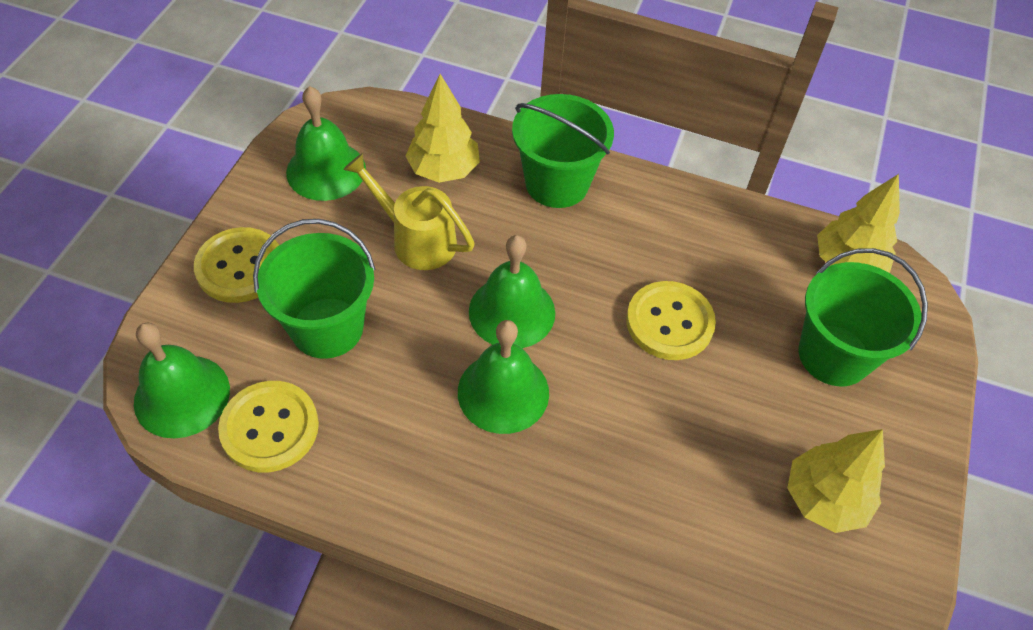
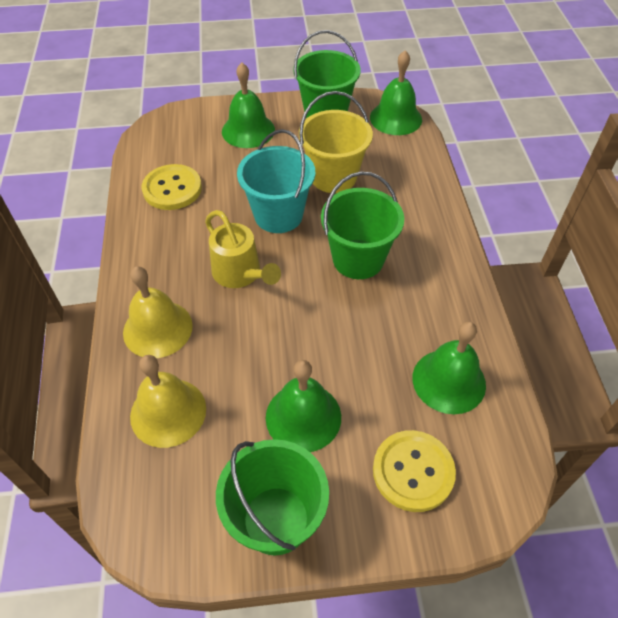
turquoise bucket: none = 0 -> [237,129,315,233] = 1
yellow bell: none = 0 -> [123,266,193,358] [130,355,206,448] = 2
yellow bucket: none = 0 -> [299,91,373,193] = 1
yellow button: [194,227,279,303] [218,381,319,472] [626,281,716,360] = 3 -> [142,164,202,210] [373,430,456,512] = 2
yellow tree: [406,74,480,183] [787,429,885,533] [817,174,900,273] = 3 -> none = 0

